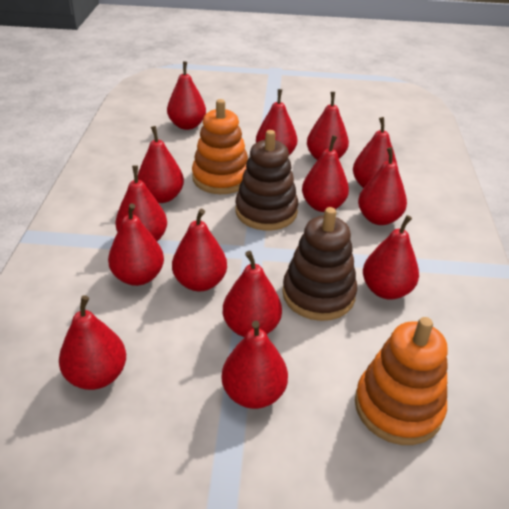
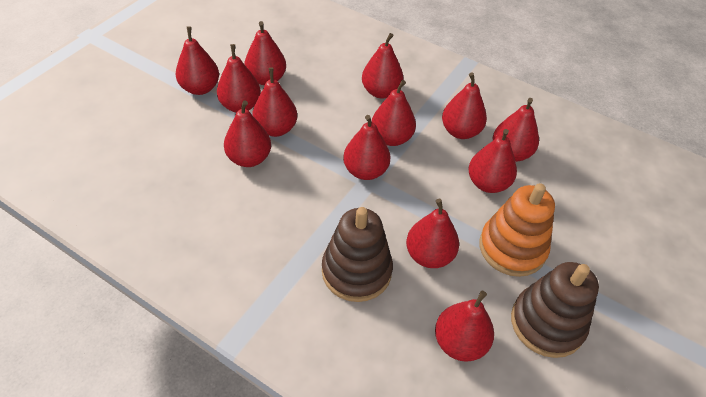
orange stacking toy: [192,99,248,194] [355,317,448,445] = 2 -> [479,183,555,277] = 1
red pear: [59,295,126,390] [108,203,164,286] [115,165,167,241] [138,126,184,203] [167,61,206,130] [172,209,227,292] [221,321,288,409] [223,251,282,337] [256,89,297,155] [302,135,349,212] [307,92,349,160] [353,117,397,188] [358,147,407,225] [363,215,419,300] = 14 -> [176,26,219,95] [217,44,261,113] [224,100,271,167] [244,21,286,85] [252,67,297,137] [343,115,390,180] [362,33,404,98] [371,80,416,146] [406,199,459,268] [435,291,494,362] [442,72,487,139] [468,129,517,193] [493,98,539,162] = 13

